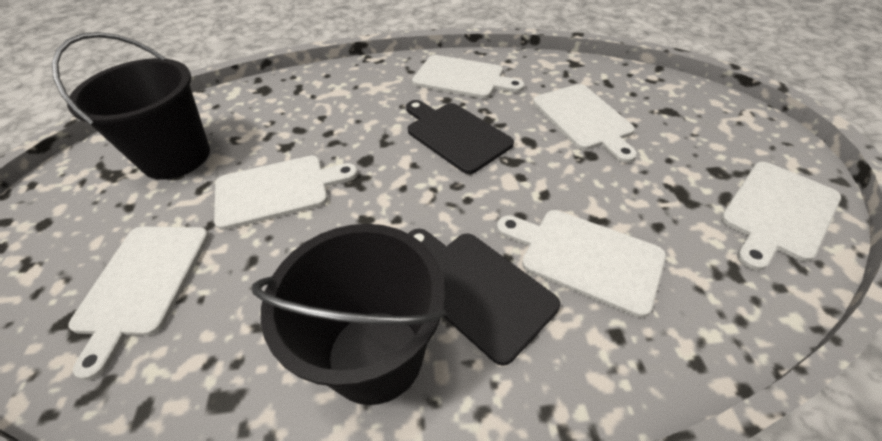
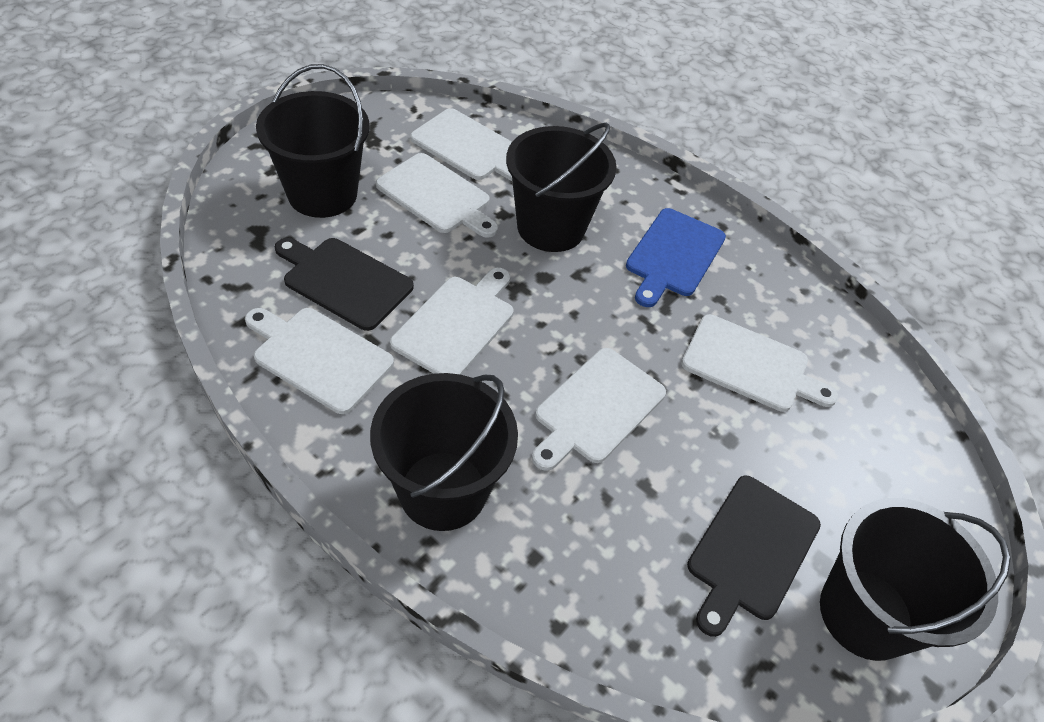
black bucket: [52,32,210,180] [252,224,446,405] = 2 -> [256,64,370,218] [370,373,518,531] [506,123,617,252] [820,498,1011,661] = 4
blue cutting board: none = 0 -> [626,208,726,307] = 1

